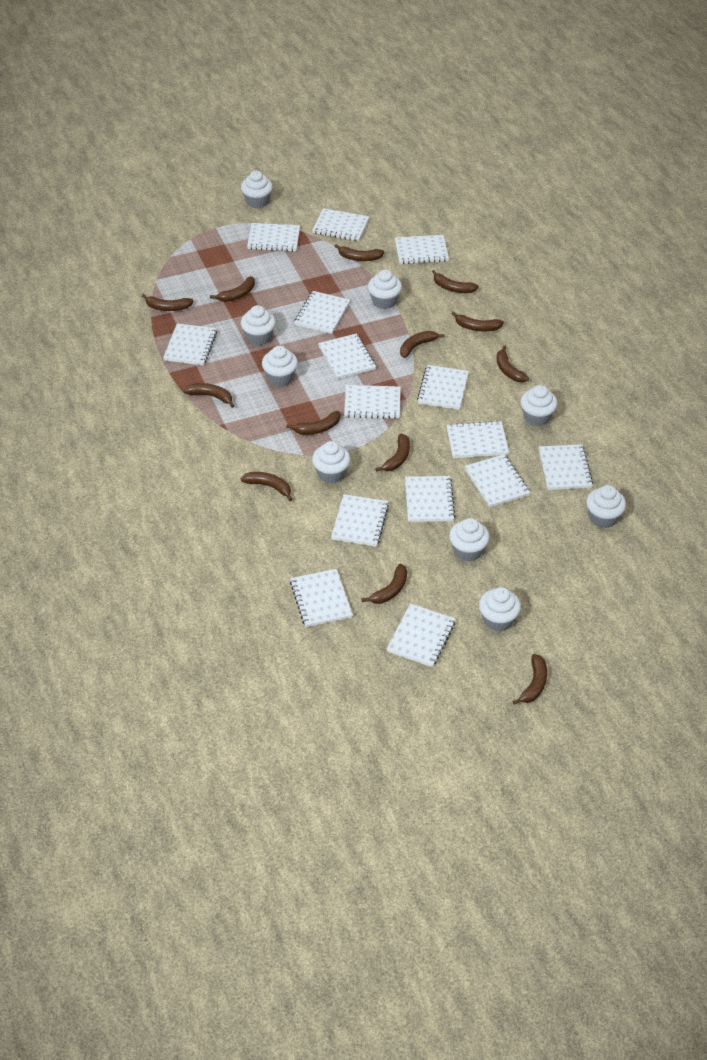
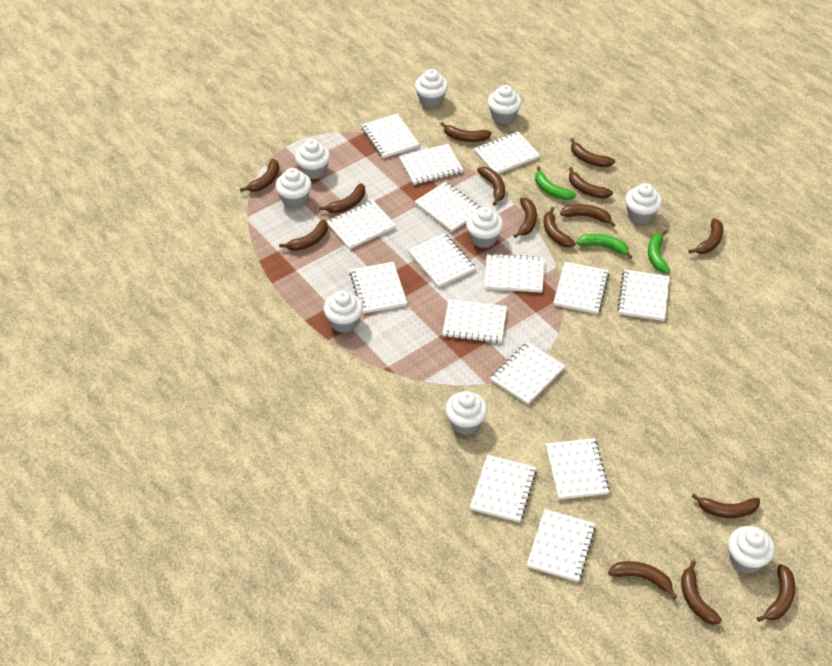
brown banana: [142,294,193,311] [183,383,234,408] [210,276,255,302] [241,472,292,501] [286,411,340,435] [335,244,385,261] [362,564,407,604] [375,434,410,472] [400,331,445,358] [432,270,479,293] [451,311,504,331] [497,345,529,382] [513,654,547,705] = 13 -> [240,159,279,192] [279,220,328,251] [319,183,365,213] [441,122,492,142] [477,167,505,206] [513,198,537,238] [543,207,576,247] [560,204,616,227] [569,167,613,199] [570,138,615,167] [608,561,677,599] [681,560,722,624] [688,218,723,254] [691,493,760,518] [757,564,795,622] = 15
green banana: none = 0 -> [535,167,576,200] [576,234,632,259] [648,230,670,273] = 3

